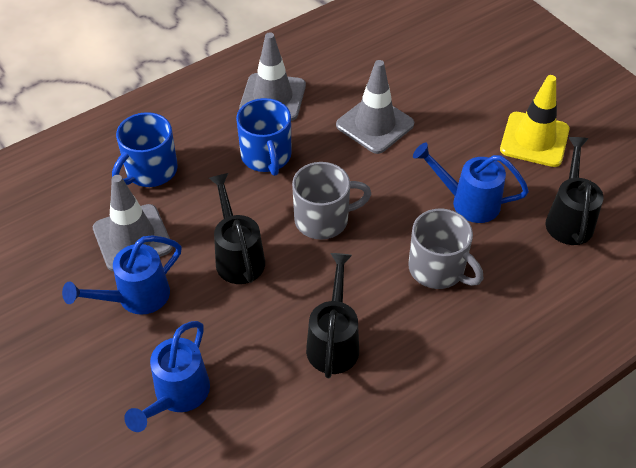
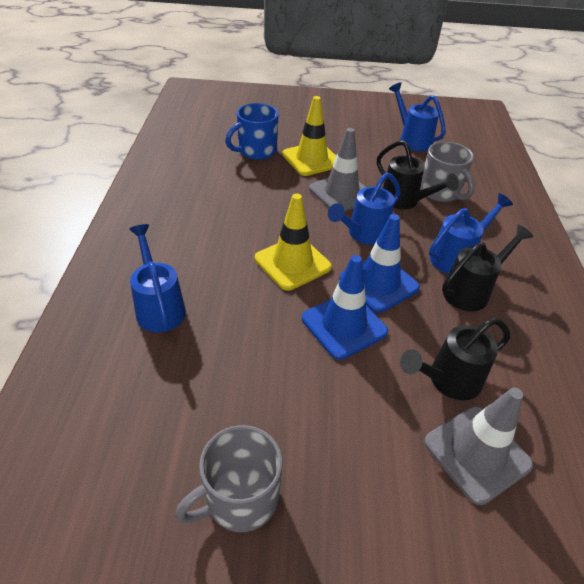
blue mug: [112,112,178,187] [236,98,291,176] = 2 -> [225,103,278,160] = 1
blue traffic cone: none = 0 -> [302,255,388,360] [339,214,420,313] = 2
blue watering can: [62,236,182,315] [124,321,210,432] [413,142,529,223] = 3 -> [129,224,186,332] [328,172,401,245] [389,82,446,151] [429,193,513,274] = 4
grey traffic cone: [93,175,173,272] [239,32,306,121] [336,60,414,154] = 3 -> [309,128,366,212] [424,388,533,505] = 2
yellow traffic cone: [500,75,570,167] = 1 -> [255,193,332,291] [282,96,336,176] = 2

